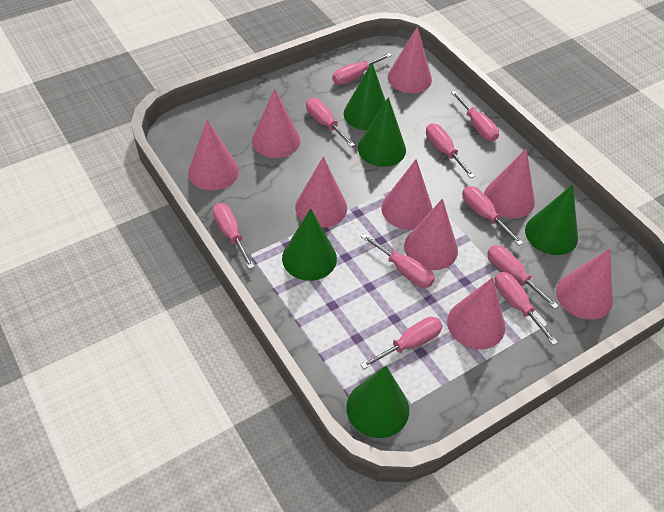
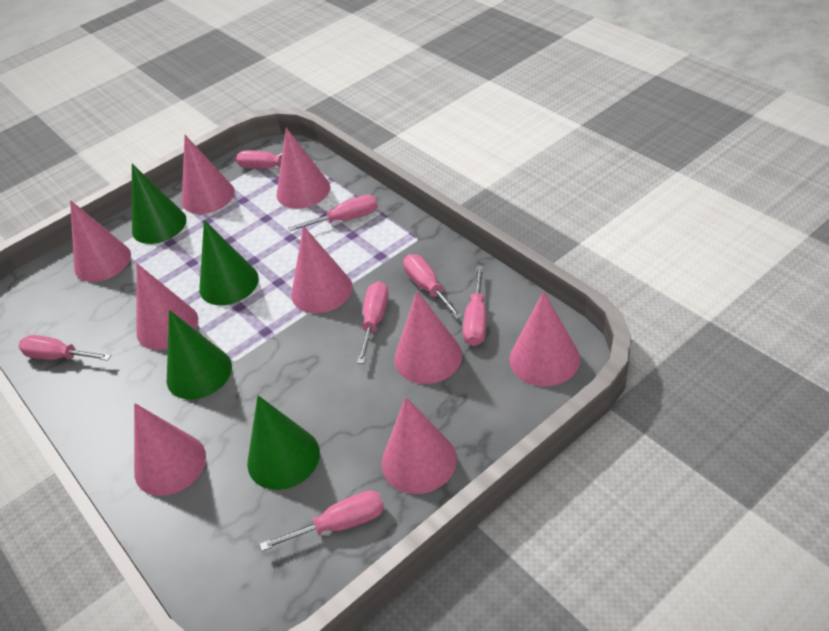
green cone: [282,208,337,281] [344,63,386,130] [346,366,409,438] [358,97,406,167] [525,184,578,255] = 5 -> [132,164,187,244] [167,310,232,400] [199,220,259,305] [247,395,320,490] = 4
pink screwdriver: [213,203,254,269] [306,98,355,147] [332,53,392,85] [360,317,443,369] [361,233,435,288] [426,123,475,178] [451,91,499,141] [462,186,523,245] [487,245,559,309] [494,272,558,345] = 10 -> [18,335,111,361] [236,150,317,169] [260,490,384,551] [288,195,378,231] [357,281,389,364] [403,254,463,319] [463,266,486,346] = 7

